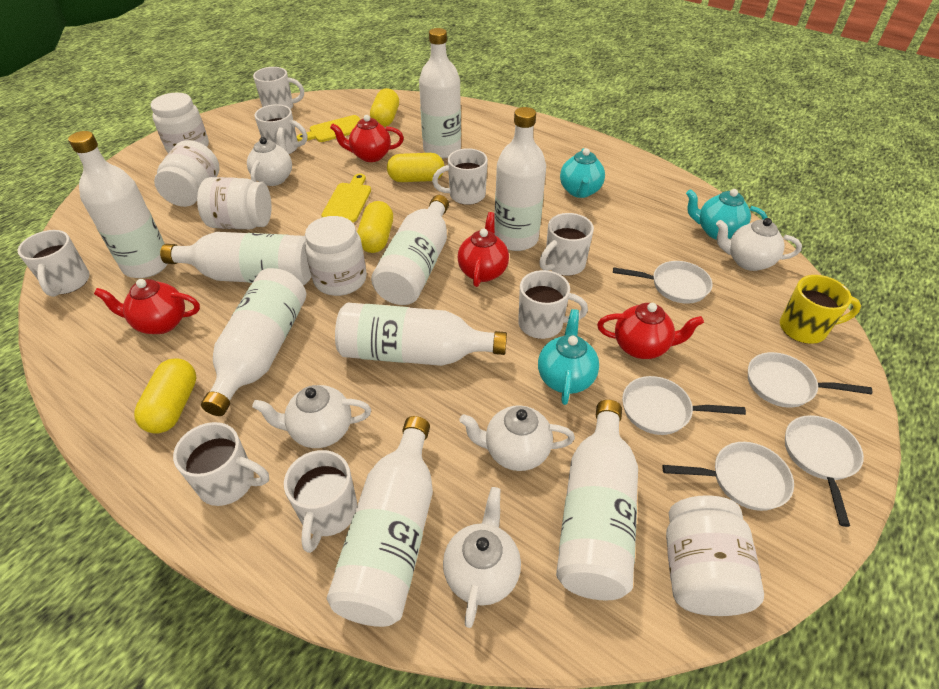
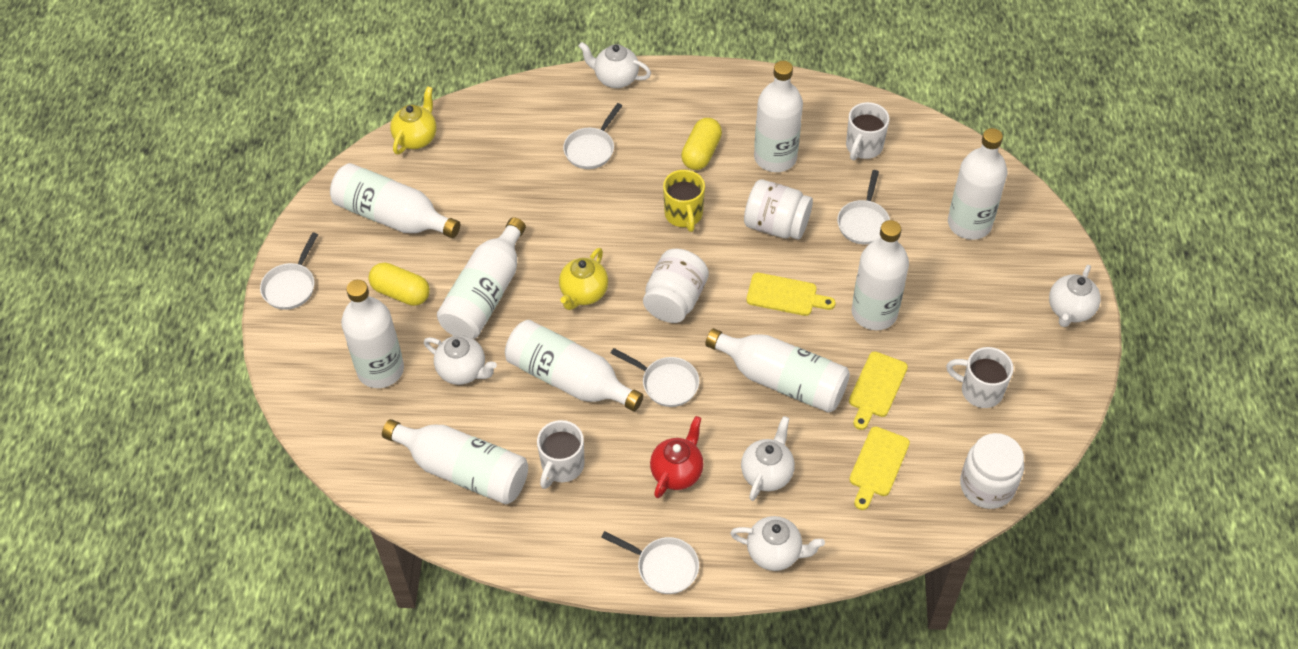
red teapot: [94,279,200,334] [330,115,404,162] [458,212,509,287] [597,303,704,359] = 4 -> [650,416,704,498] = 1
turquoise teapot: [538,309,599,405] [560,148,605,198] [686,189,767,240] = 3 -> none = 0
white jar: [151,93,209,153] [154,140,220,207] [197,177,272,229] [305,216,367,296] [666,495,764,616] = 5 -> [643,249,709,323] [744,179,813,240] [960,433,1024,509] = 3
white mug: [17,230,90,297] [173,422,269,506] [253,67,304,109] [255,104,307,154] [284,450,357,553] [432,148,488,205] [518,270,588,339] [539,213,594,276] = 8 -> [537,420,584,489] [846,102,890,160] [946,347,1014,408] = 3
yellow capsule: [134,358,197,434] [357,201,393,253] [370,88,399,127] [387,153,444,182] = 4 -> [368,263,430,306] [681,118,722,170] = 2
yellow cutting board: [297,115,361,142] [321,174,371,223] = 2 -> [746,273,836,316] [849,351,908,430] [849,426,910,510] = 3
yellow teapot: none = 0 -> [390,86,437,154] [559,248,608,310] = 2

